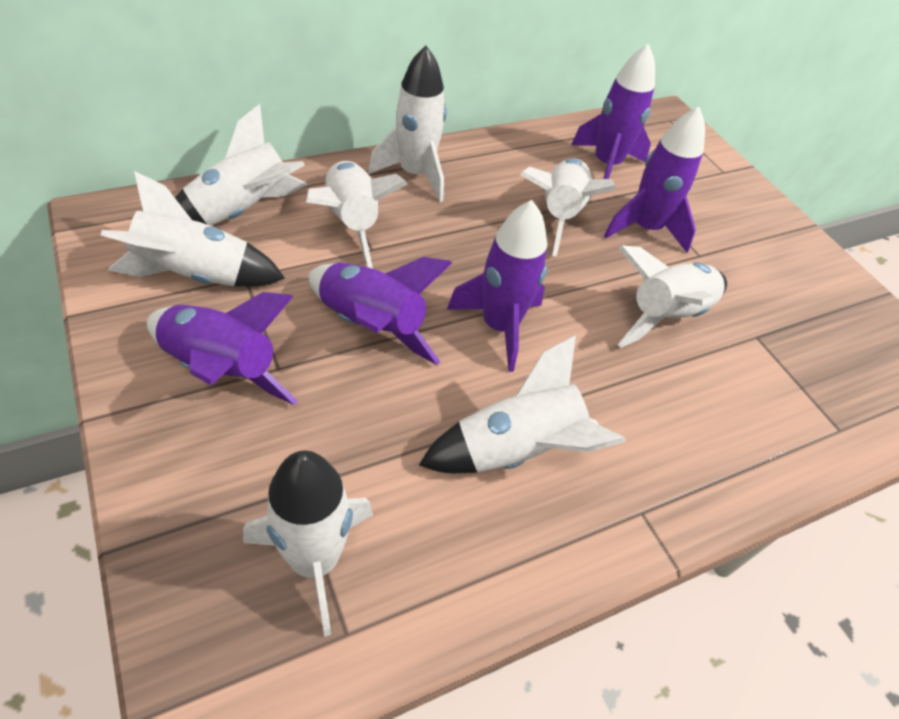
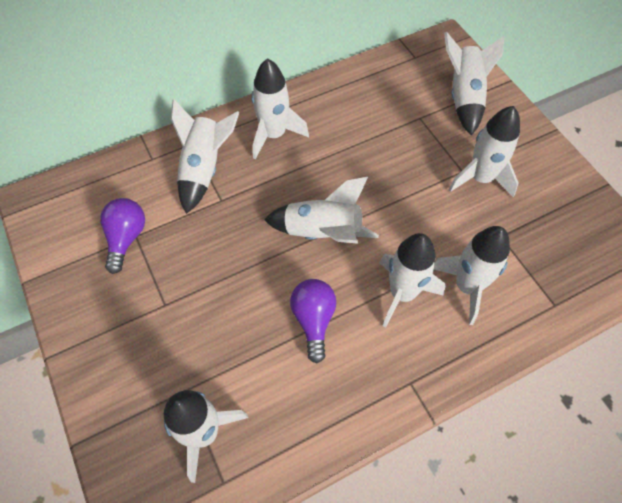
purple light bulb: none = 0 -> [100,198,145,274] [290,279,336,363] = 2
purple rocket: [147,292,298,405] [308,257,452,365] [447,200,547,372] [571,44,655,179] [604,107,705,253] = 5 -> none = 0

